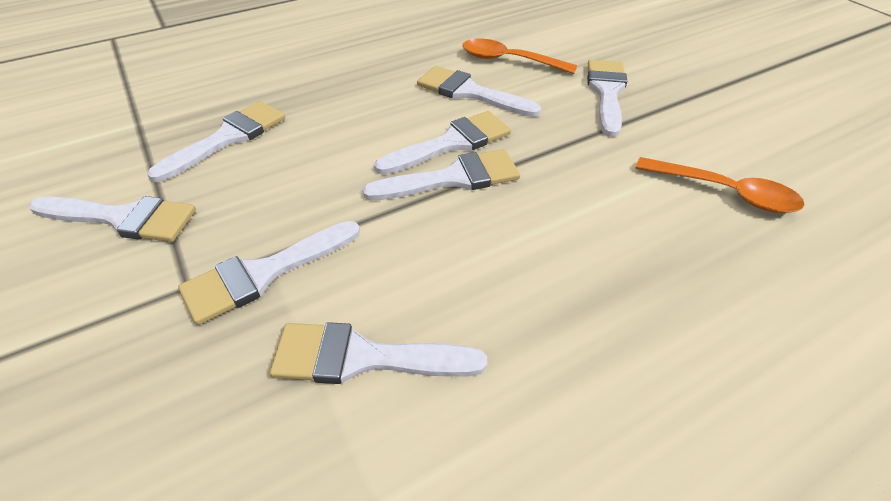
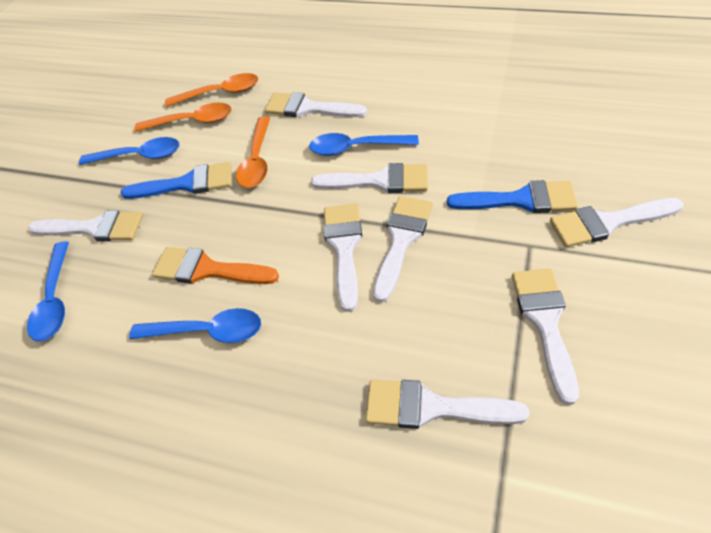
blue brush: none = 0 -> [120,162,231,199] [447,180,578,213] = 2
blue spoon: none = 0 -> [27,241,69,341] [79,137,179,165] [129,308,261,343] [309,133,419,156] = 4
orange brush: none = 0 -> [152,247,279,284] = 1
orange spoon: [462,39,577,74] [636,157,804,213] = 2 -> [135,102,232,132] [165,73,258,107] [236,116,270,188] = 3

